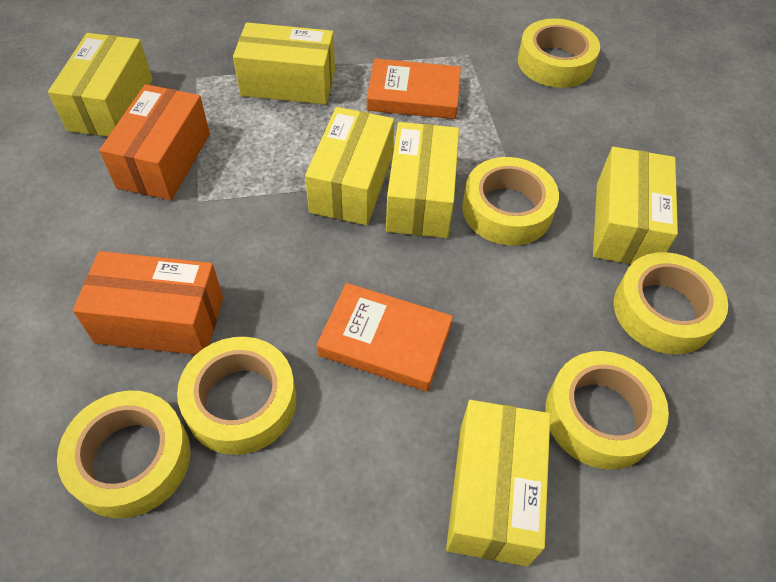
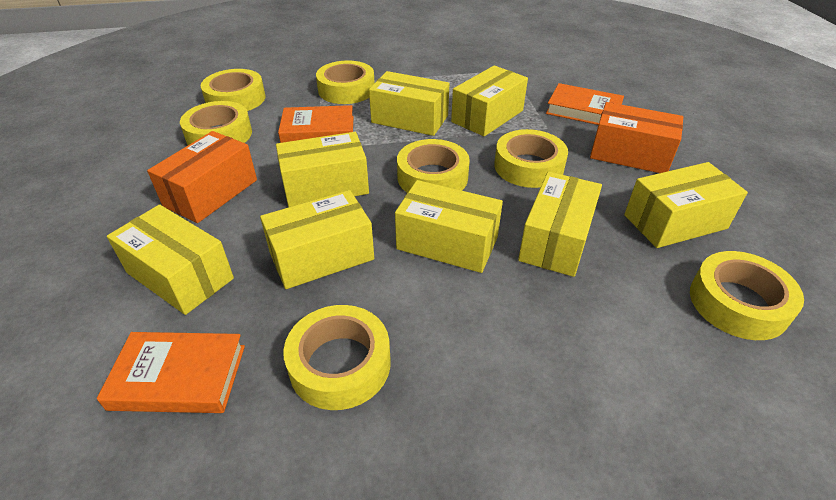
orange book: [317,283,453,391] [367,58,461,119] = 2 -> [97,332,245,413] [278,105,354,143] [546,83,624,125] = 3
yellow box: [48,33,153,137] [233,22,335,105] [305,107,394,225] [386,122,459,238] [446,400,550,567] [593,147,678,264] = 6 -> [107,205,234,315] [260,190,374,289] [276,132,369,207] [369,71,450,136] [395,180,503,273] [451,65,528,137] [518,172,602,277] [624,162,748,248] = 8
yellow tape: [57,391,190,518] [177,337,296,455] [462,157,559,246] [518,18,600,88] [545,351,669,470] [614,252,728,355] = 6 -> [180,101,252,145] [201,69,265,111] [283,305,391,410] [316,60,375,104] [397,139,470,193] [494,129,568,188] [690,251,804,340] = 7

